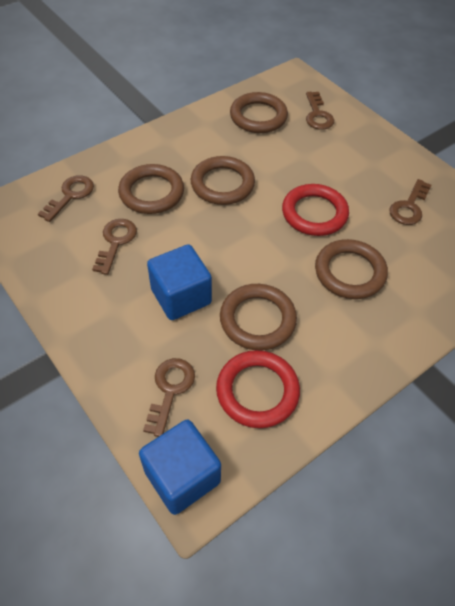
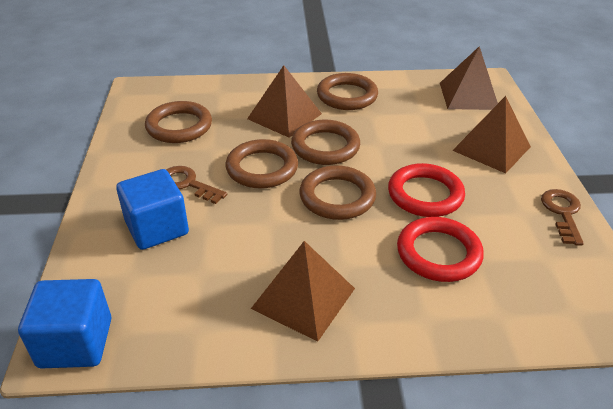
brown key: [38,175,94,222] [92,219,137,275] [143,358,195,437] [306,92,334,130] [390,179,431,225] = 5 -> [166,166,227,204] [541,189,584,246] = 2
brown pyramid: none = 0 -> [247,65,322,138] [251,241,355,342] [440,46,498,110] [452,96,531,173] = 4

